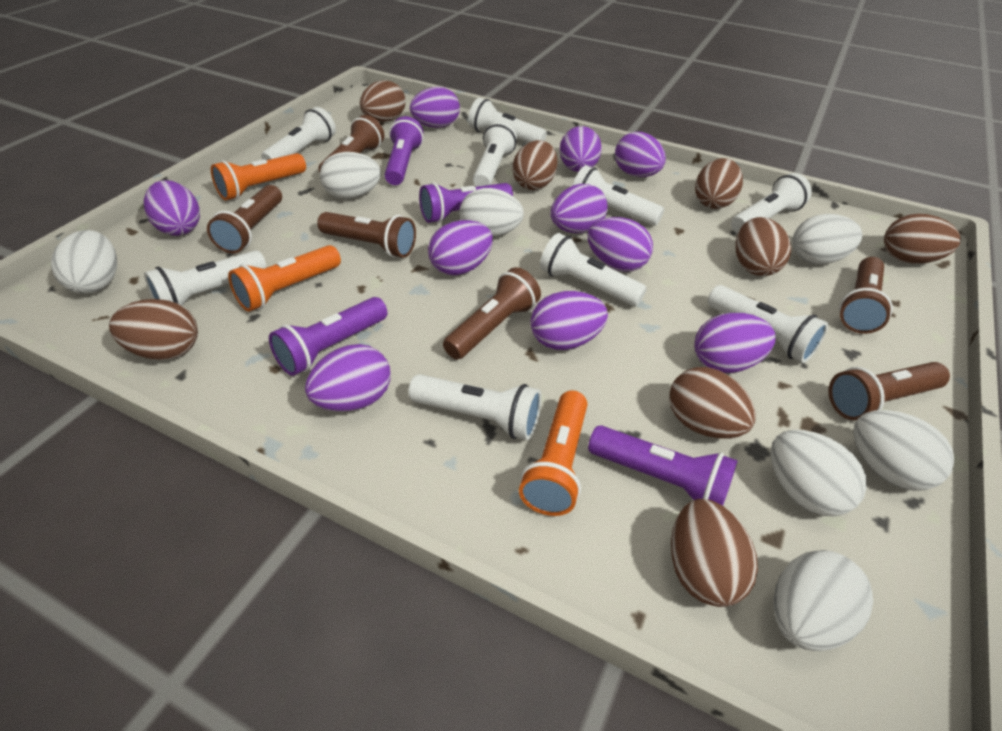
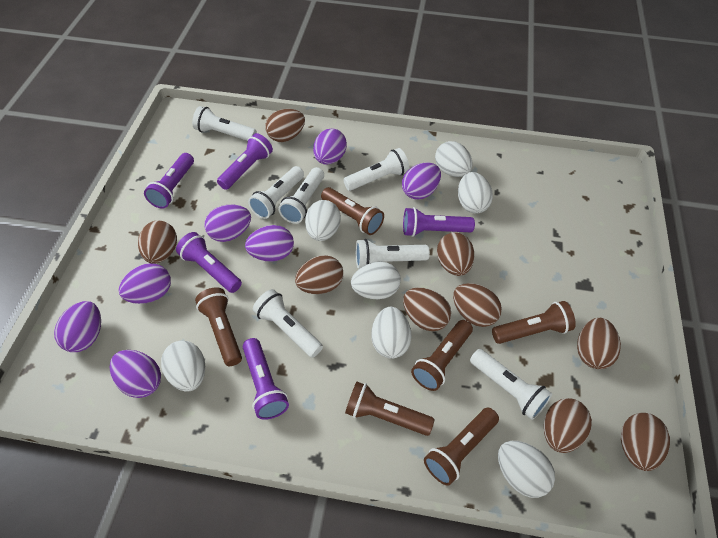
brown egg: [109,299,198,360] [360,80,405,122] [513,140,558,190] [669,367,756,439] [671,499,758,607] [695,158,743,209] [736,217,791,276] [884,213,961,264] = 8 -> [138,221,177,264] [265,109,305,142] [295,255,343,294] [403,287,451,331] [437,233,474,276] [453,283,502,327] [544,398,592,453] [577,318,621,369] [621,413,670,471] = 9
orange flashlight: [211,153,306,200] [228,245,341,312] [519,390,587,516] = 3 -> none = 0
purple egg: [144,180,200,236] [305,344,391,411] [410,87,460,128] [428,220,493,276] [531,291,608,350] [551,184,607,233] [560,126,602,172] [588,217,653,272] [615,132,666,177] [694,313,776,373] = 10 -> [54,301,101,352] [110,350,161,398] [119,263,171,304] [204,205,251,242] [245,225,294,261] [313,128,347,165] [402,163,441,200] = 7
purple flashlight: [269,297,388,376] [385,116,423,185] [419,182,513,223] [588,425,738,506] = 4 -> [144,153,194,208] [176,232,242,293] [217,133,273,190] [243,338,289,420] [403,207,475,237] = 5
white flashlight: [144,250,267,306] [261,107,336,160] [408,374,542,440] [468,98,547,143] [473,121,517,187] [540,233,647,306] [572,165,664,226] [708,285,828,363] [731,173,812,234] = 9 -> [192,106,257,141] [248,166,304,219] [253,289,323,358] [278,167,324,224] [343,148,409,191] [356,239,430,268] [470,349,552,420] = 7

